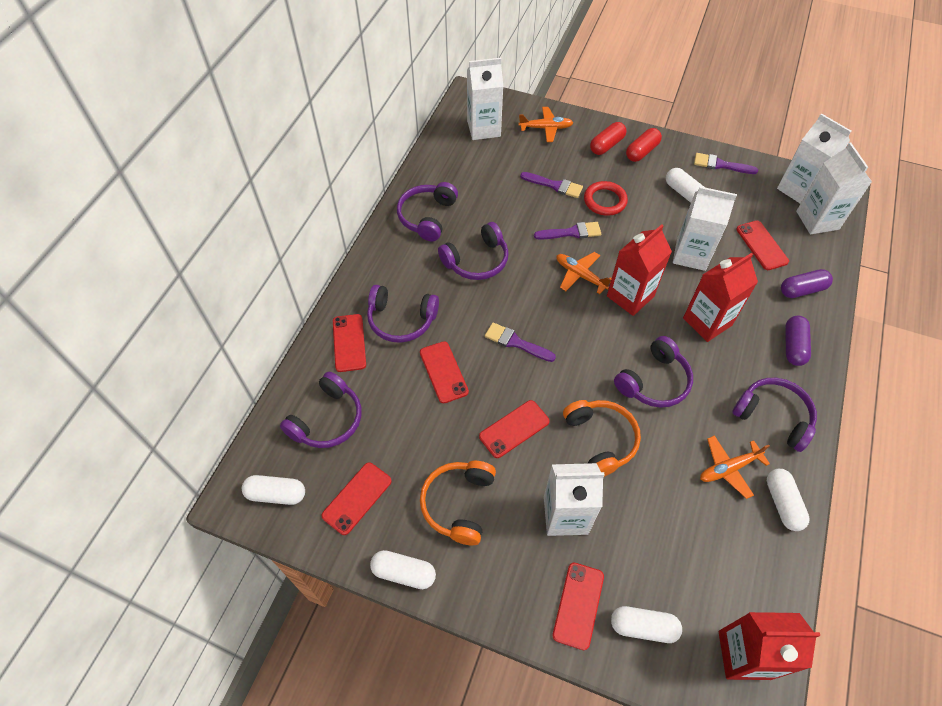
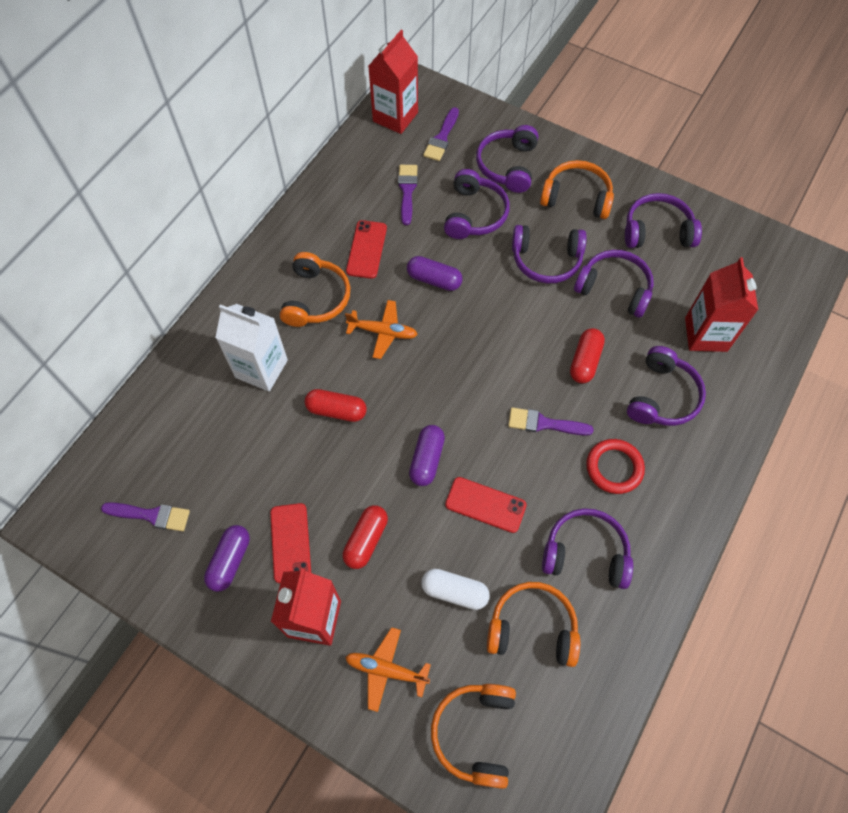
orange headphones: [420,461,496,545] [563,400,641,477] = 2 -> [280,252,350,327] [431,684,516,789] [487,582,580,667] [540,160,614,219] = 4
orange plane: [518,107,573,142] [556,252,612,294] [700,435,770,499] = 3 -> [345,300,418,359] [345,627,431,712] = 2
purple capsule: [781,269,833,298] [785,316,811,366] = 2 -> [204,525,250,592] [407,256,463,291] [409,425,445,486] = 3
purple headphones: [280,372,362,448] [367,285,439,343] [397,182,458,241] [438,222,509,280] [614,336,693,408] [732,378,817,452] = 6 -> [444,169,510,239] [476,125,538,193] [512,225,587,283] [542,508,633,589] [574,250,654,318] [625,193,702,248] [627,346,706,426] = 7
red capsule: [590,122,627,155] [626,128,662,162] = 2 -> [304,389,367,422] [343,505,388,569] [570,328,605,384] = 3
red phone: [321,462,392,535] [333,314,366,372] [420,341,469,403] [479,400,550,458] [552,562,604,650] [736,221,789,270] = 6 -> [270,503,311,583] [346,220,387,279] [445,477,527,533] = 3
white capsule: [242,475,305,505] [370,550,436,589] [611,606,682,643] [666,168,704,202] [767,469,810,531] = 5 -> [421,569,490,610] = 1
white carton: [467,58,503,140] [544,463,605,536] [673,187,737,271] [777,113,851,204] [796,143,872,234] = 5 -> [215,304,288,392] = 1

